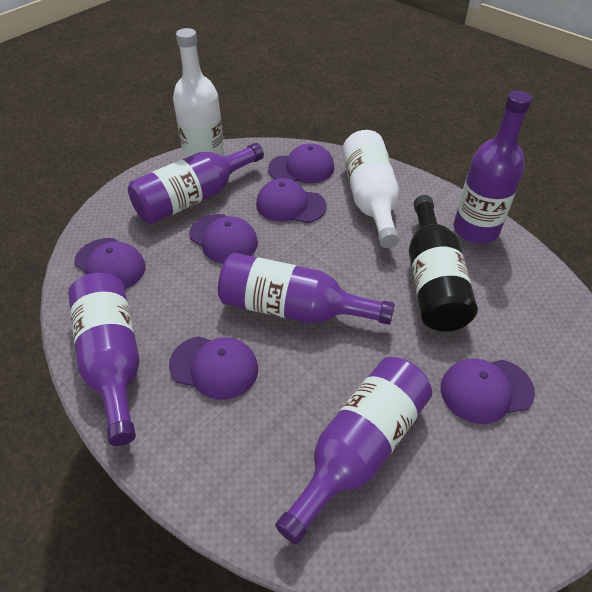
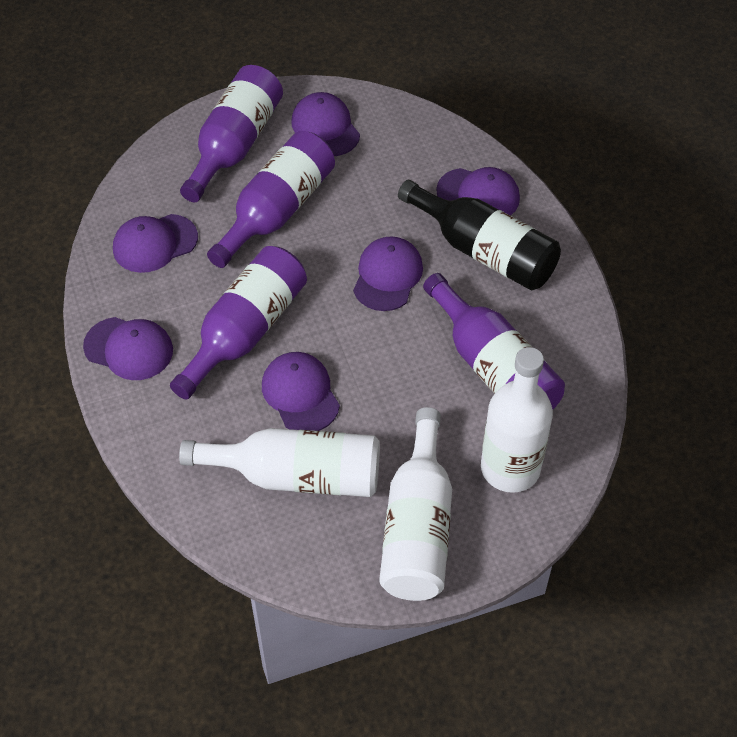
purple bottle: [68,273,140,446] [128,143,264,224] [218,253,395,325] [275,357,432,545] [454,91,532,244] = 5 -> [170,246,307,400] [180,65,283,202] [207,131,335,268] [423,273,565,409] = 4
white bottle: [173,28,225,159] [342,130,400,248] = 2 -> [179,428,380,497] [379,407,452,601] [481,347,553,493] = 3

